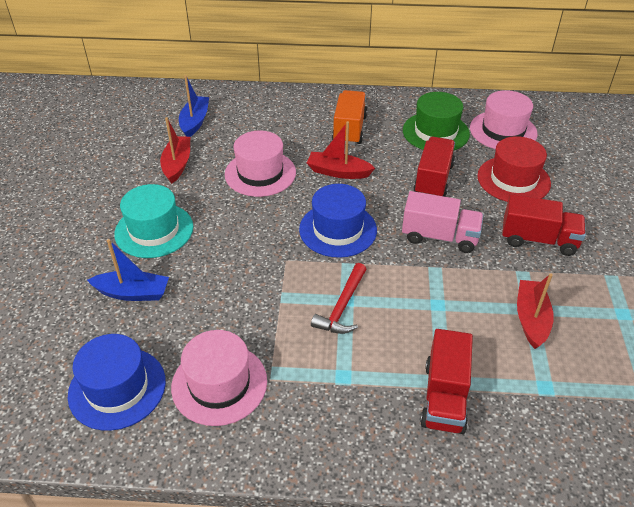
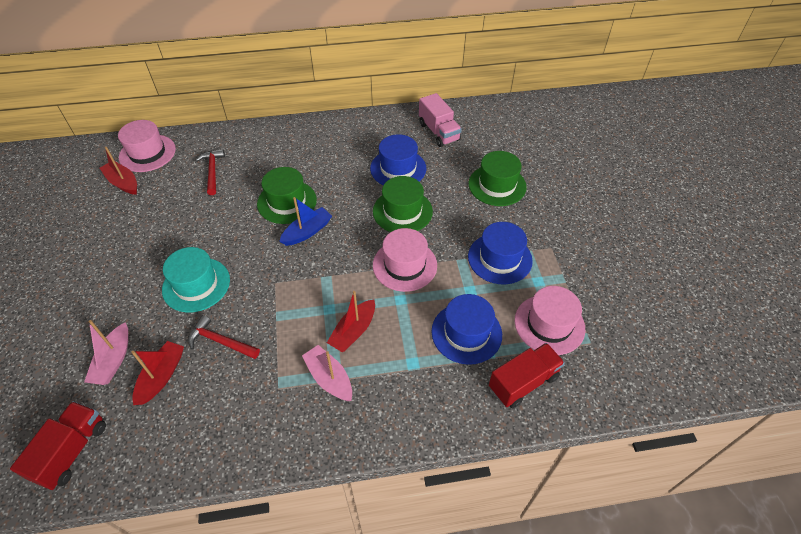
blue boat: [87,239,169,301] [179,75,209,137] = 2 -> [279,197,332,246] = 1
blue hat: [68,334,166,431] [299,184,377,258] = 2 -> [370,134,426,185] [431,294,502,365] [468,222,533,284] = 3
green hat: [403,92,470,150] = 1 -> [257,167,317,224] [373,176,433,232] [468,151,527,206] = 3
orange truck: [332,90,368,145] = 1 -> none = 0
pink boat: none = 0 -> [84,320,128,385] [302,345,352,401] = 2
red hammer: [311,263,367,334] = 1 -> [188,315,260,359] [196,149,225,195] = 2
red hat: [477,136,551,202] = 1 -> none = 0
red truck: [413,137,455,197] [420,329,473,434] [502,194,586,256] = 3 -> [10,401,106,490] [489,343,565,408] = 2

